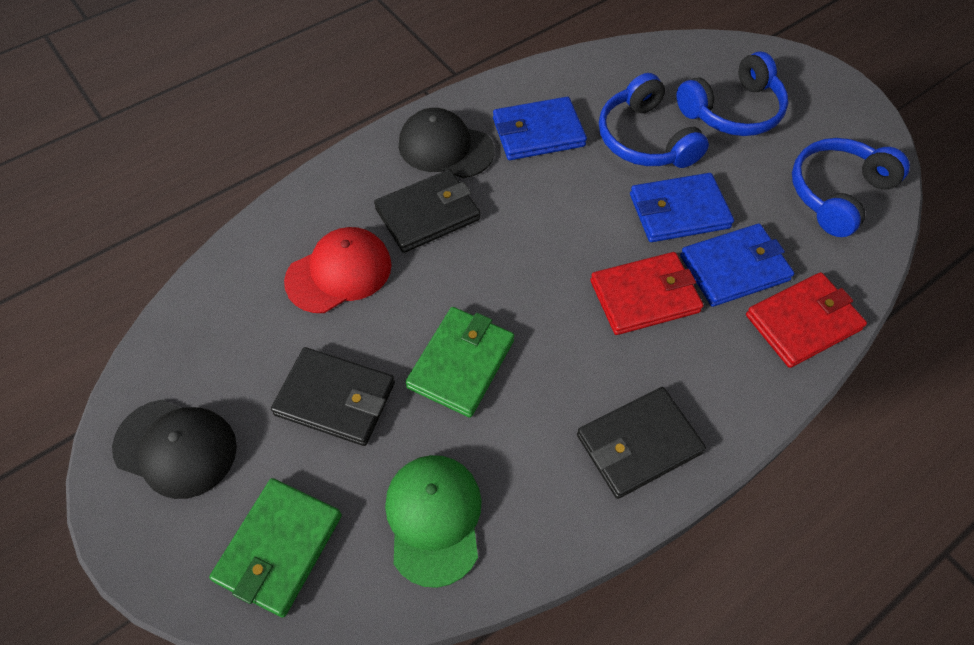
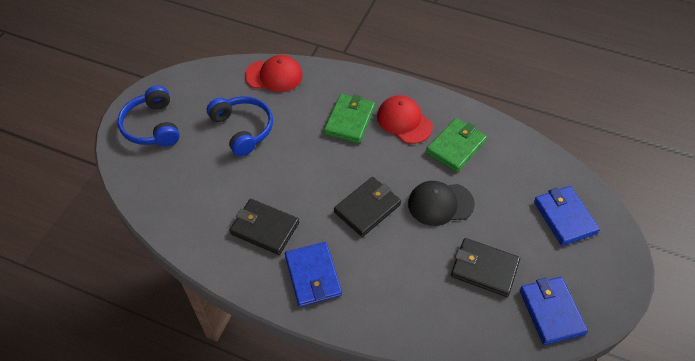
black cap: [112,400,237,499] [399,108,495,178] = 2 -> [408,181,475,226] = 1
blue headphones: [599,73,709,168] [676,52,788,136] [792,138,910,237] = 3 -> [118,86,180,146] [207,96,273,156] = 2
green cap: [385,455,482,588] = 1 -> none = 0
red cap: [284,227,392,313] = 1 -> [245,55,303,92] [377,95,433,144] = 2
red wallet: [590,252,703,335] [746,272,867,368] = 2 -> none = 0

